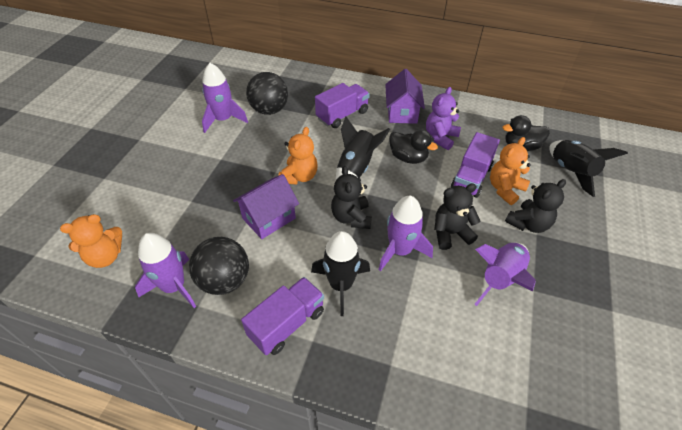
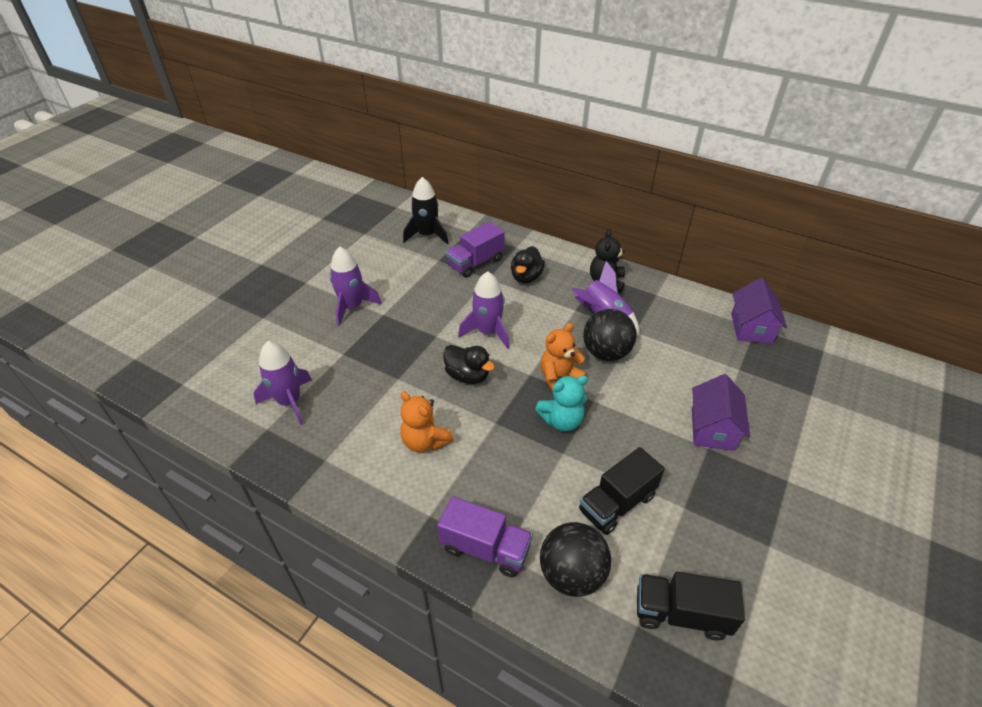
black rocket: [311,231,370,316] [336,116,390,180] [549,140,628,197] = 3 -> [403,177,448,244] = 1
black teddy bear: [331,166,372,229] [434,184,481,250] [505,179,566,233] = 3 -> [590,229,625,293] = 1
black truck: none = 0 -> [579,447,665,535] [637,572,745,641] = 2
orange teddy bear: [60,214,122,268] [278,127,318,185] [490,137,530,205] = 3 -> [400,391,454,452] [541,323,587,391] = 2
purple teddy bear: [426,87,461,150] = 1 -> none = 0
purple truck: [241,277,324,355] [315,83,370,128] [451,132,500,198] = 3 -> [437,496,533,577] [446,222,505,278] = 2
turquoise teddy bear: none = 0 -> [535,375,588,431] = 1

